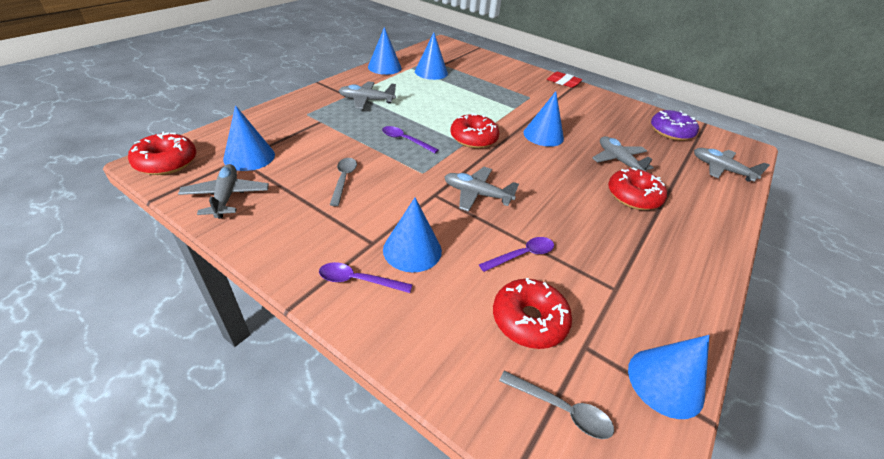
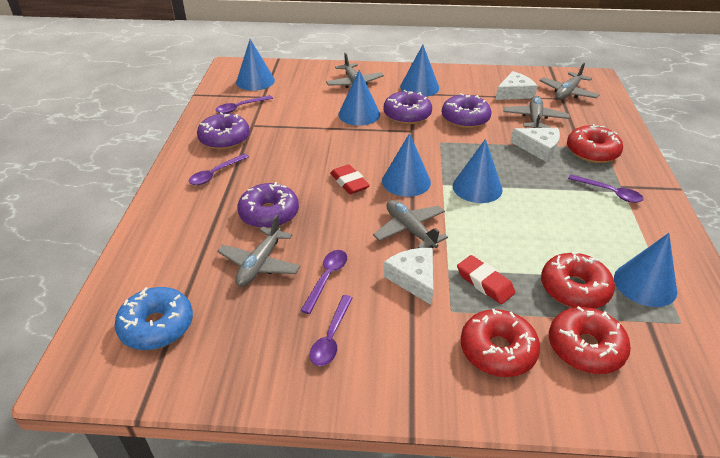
blue donut: none = 0 -> [115,287,193,350] = 1
grey spoon: [330,158,357,206] [499,371,614,439] = 2 -> none = 0
purple donut: [651,110,699,141] = 1 -> [197,112,250,150] [237,182,299,228] [384,90,432,124] [442,93,492,128] = 4
purple spoon: [319,262,413,293] [382,126,438,153] [479,237,554,272] = 3 -> [189,154,249,185] [216,95,273,114] [300,250,347,314] [310,295,353,366] [568,174,644,203] = 5
red eraser: [547,72,583,88] = 1 -> [330,165,370,194] [457,255,516,304] = 2
white cheese: none = 0 -> [383,248,433,305] [495,71,538,100] [510,128,560,162] = 3

